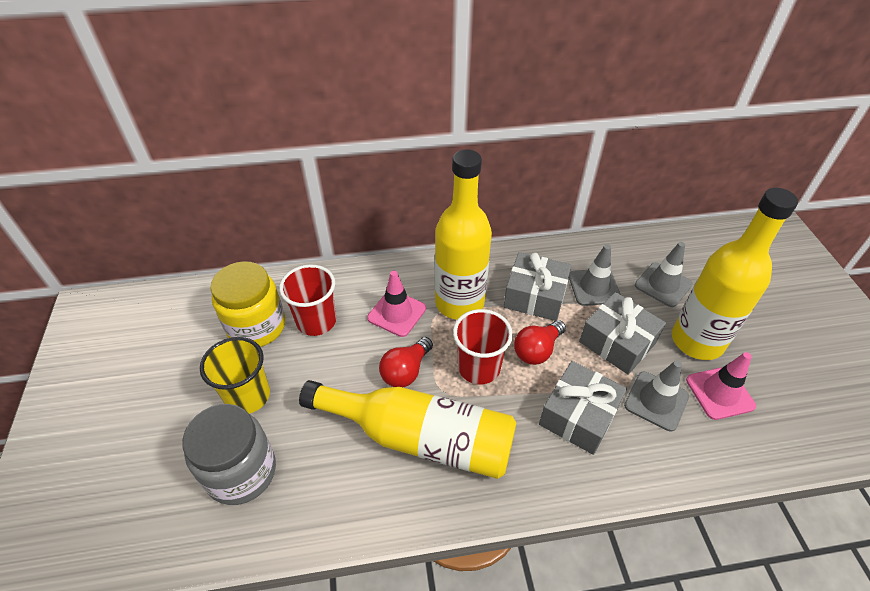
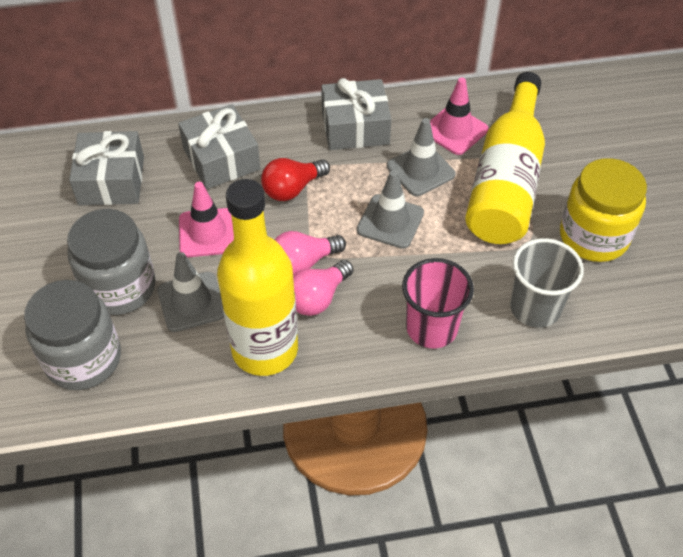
grey cup: none = 0 -> [510,238,584,328] = 1
grey jar: [182,404,276,505] = 1 -> [24,280,121,390] [67,209,156,315] = 2
pink cup: none = 0 -> [402,258,474,348] = 1
pink light bulb: none = 0 -> [275,231,346,275] [293,260,353,316] = 2
red cup: [279,265,336,336] [453,309,513,384] = 2 -> none = 0
red light bulb: [379,337,433,387] [514,320,566,365] = 2 -> [261,158,330,201] = 1
yellow bottle: [299,380,516,479] [435,149,492,320] [672,188,798,360] = 3 -> [217,179,298,376] [465,72,545,244] = 2
yellow cup: [200,337,270,414] = 1 -> none = 0

